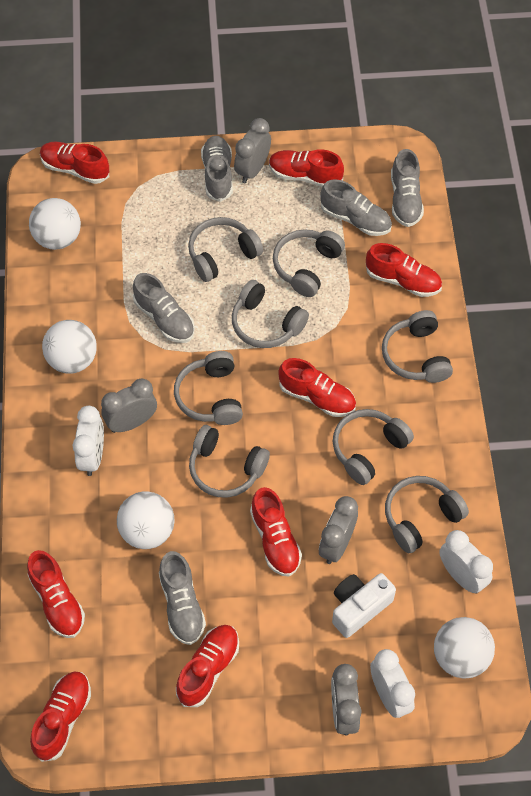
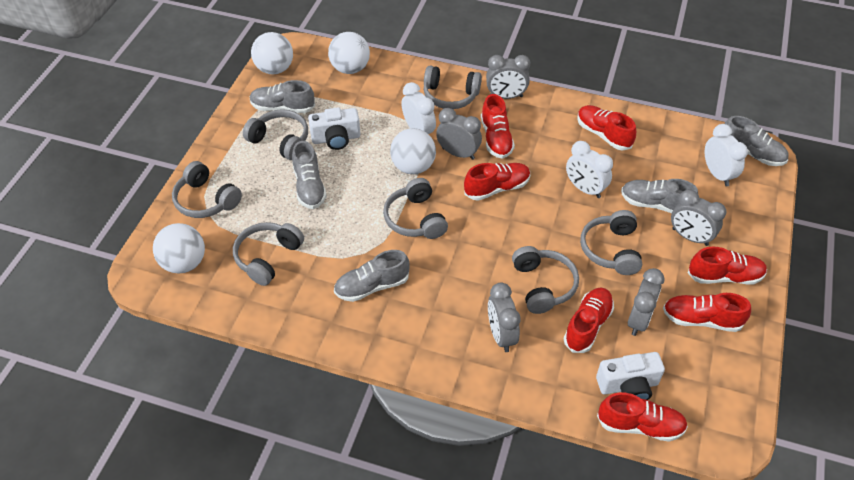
grey clock: [101,379,157,433] [234,118,271,183] [319,496,358,564] [331,664,362,736] = 4 -> [436,108,482,160] [486,55,531,99] [488,283,521,352] [628,268,665,336] [671,189,726,246] = 5
grey headphones: [174,351,243,425] [188,217,263,282] [189,425,270,498] [232,280,309,348] [273,229,345,297] [333,409,414,485] [382,310,453,383] [385,476,469,553] = 8 -> [172,161,242,218] [233,222,304,286] [243,109,308,160] [383,178,448,239] [424,66,482,109] [512,246,579,314] [580,210,642,275] = 7
red shoe: [27,550,85,638] [30,672,91,762] [40,142,109,184] [176,625,239,707] [250,487,302,577] [269,149,344,187] [278,358,356,417] [366,243,442,297] = 8 -> [464,163,530,201] [481,94,515,159] [564,288,614,353] [577,105,636,150] [597,392,688,442] [663,293,751,332] [688,247,767,285] = 7
white camera: [332,573,396,638] = 1 -> [308,107,360,150] [596,352,665,400] = 2

